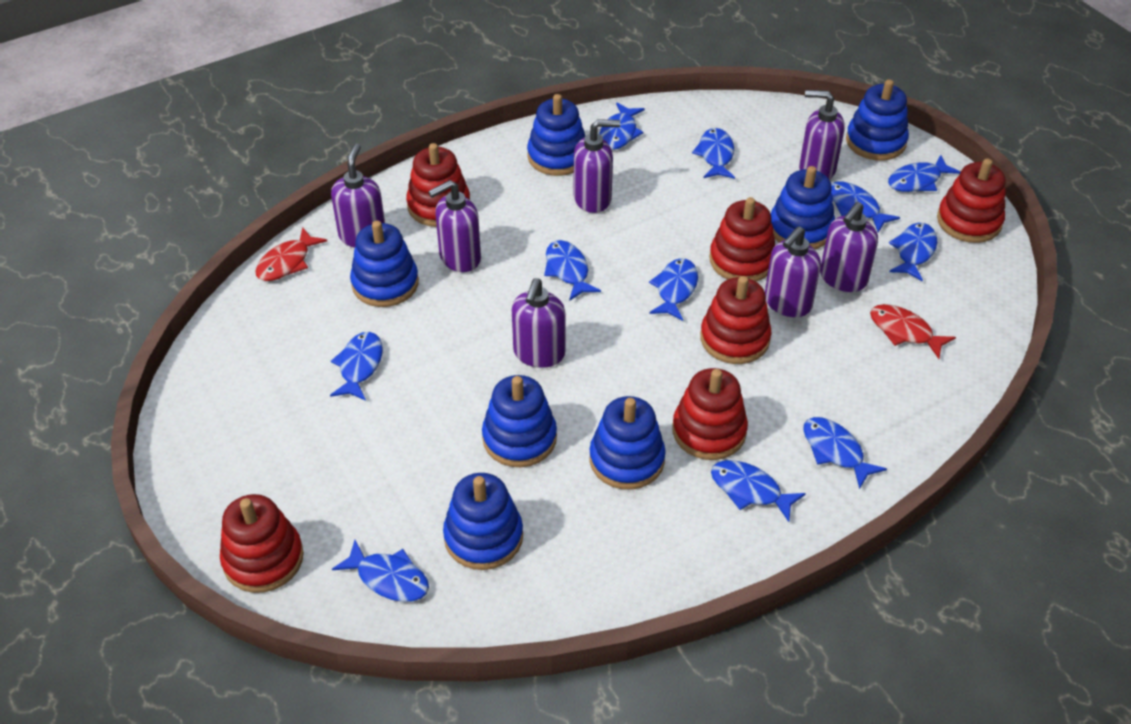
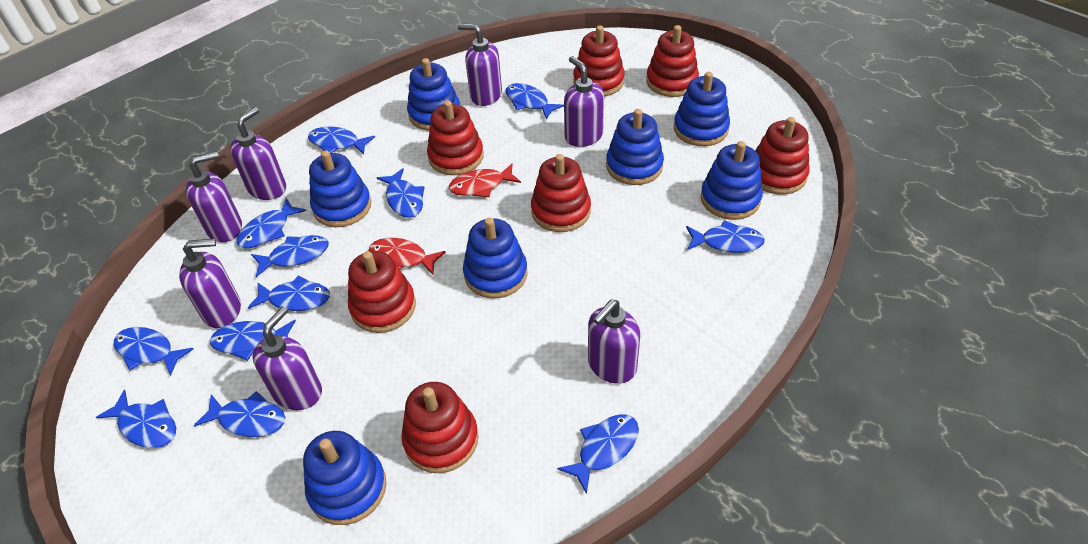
blue fish: [330,332,383,401] [332,540,429,602] [544,240,601,301] [599,103,645,150] [649,258,698,321] [692,128,735,179] [711,460,806,522] [803,417,887,489] [831,182,900,232] [888,155,960,192] [889,223,937,282] = 11 -> [96,390,176,448] [114,327,193,376] [194,391,286,437] [210,320,296,361] [237,198,306,248] [248,275,330,311] [251,235,329,277] [308,127,375,155] [377,168,425,218] [505,83,564,120] [557,414,639,494] [686,220,765,253] = 12
red stacking toy: [220,494,304,593] [406,143,470,227] [673,368,748,460] [700,276,772,364] [709,197,775,282] [937,159,1006,243] = 6 -> [348,251,416,333] [401,382,479,473] [427,100,484,175] [531,154,591,232] [573,25,625,96] [646,25,699,97] [756,117,810,195] = 7

